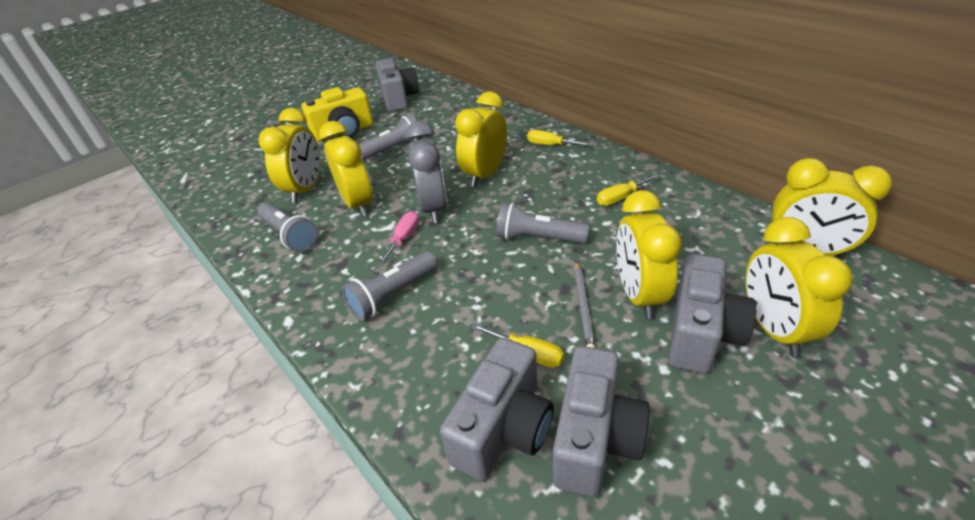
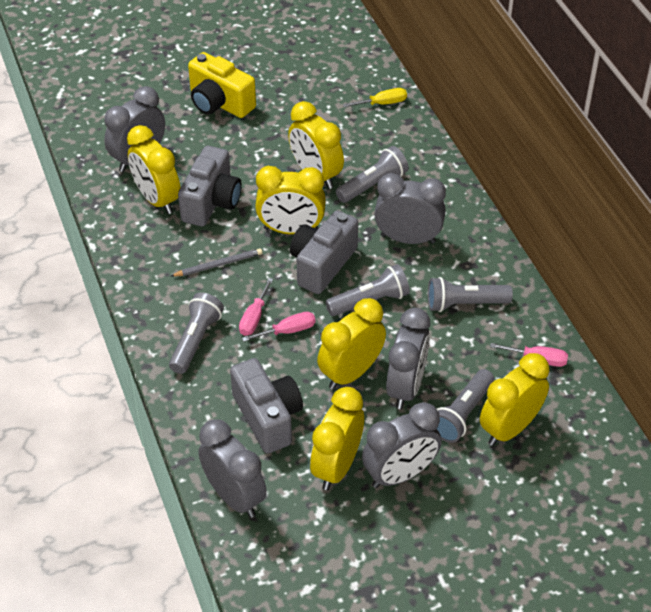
grey camera: [375,58,419,112] [440,338,554,481] [553,346,650,497] [668,254,756,374] = 4 -> [178,146,242,227] [230,358,303,454] [290,210,358,294] = 3
grey clock: [406,121,447,223] = 1 -> [104,86,165,172] [198,419,267,518] [362,402,441,488] [374,173,446,244] [386,308,430,409] = 5
grey flashlight: [258,203,318,252] [342,251,437,321] [359,114,422,160] [497,203,589,243] = 4 -> [169,292,224,374] [326,264,410,316] [336,146,409,203] [428,277,513,312] [437,369,494,443] = 5
pink screwdriver: [377,211,419,266] = 1 -> [239,278,273,336] [242,312,316,342] [490,343,568,367] = 3
yellow screwdriver: [471,323,564,368] [527,130,591,146] [597,174,660,206] = 3 -> [343,88,407,107] = 1

